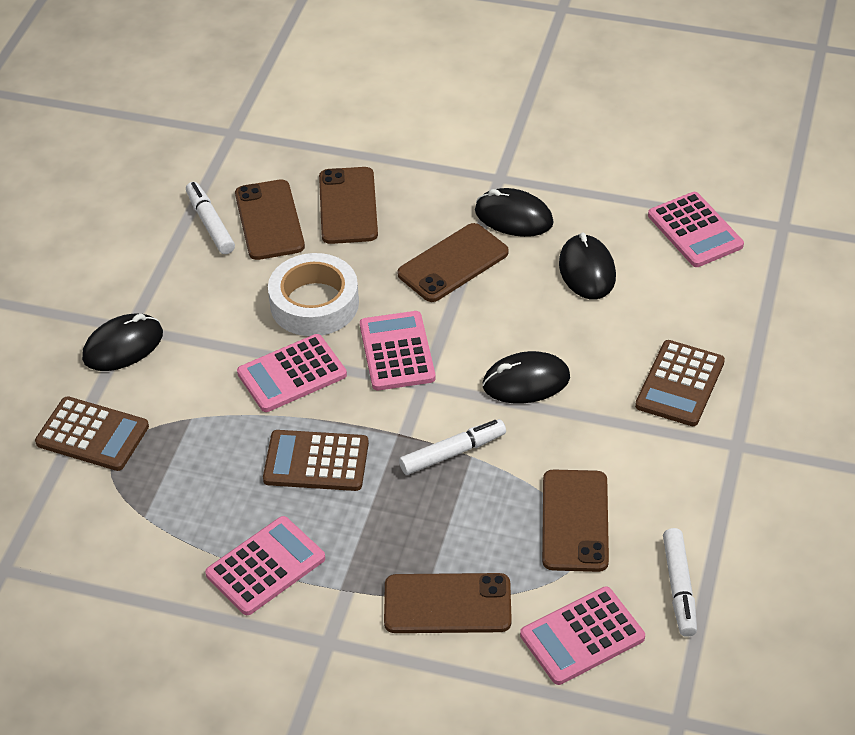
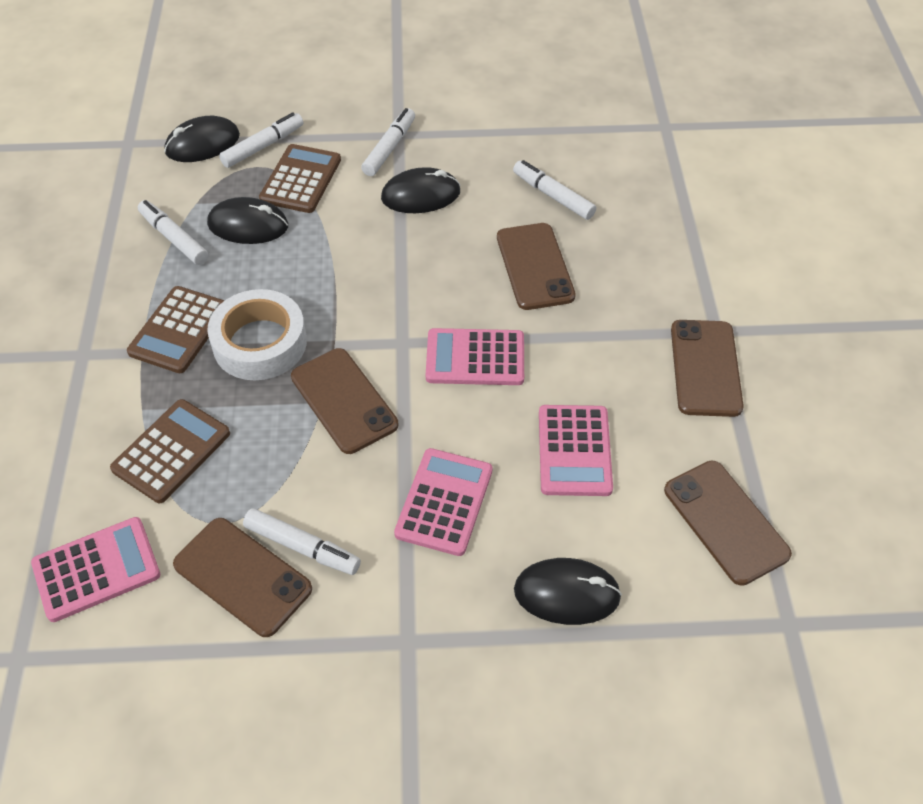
pink calculator: [205,516,325,615] [237,334,347,412] [360,311,436,390] [520,586,645,685] [648,192,744,267] = 5 -> [31,517,160,622] [394,448,493,556] [426,328,524,385] [539,405,613,496] = 4
white marker: [186,182,235,254] [399,419,506,475] [663,528,697,637] = 3 -> [138,200,208,265] [219,112,303,168] [243,508,361,575] [361,108,415,176] [513,160,596,220] = 5

